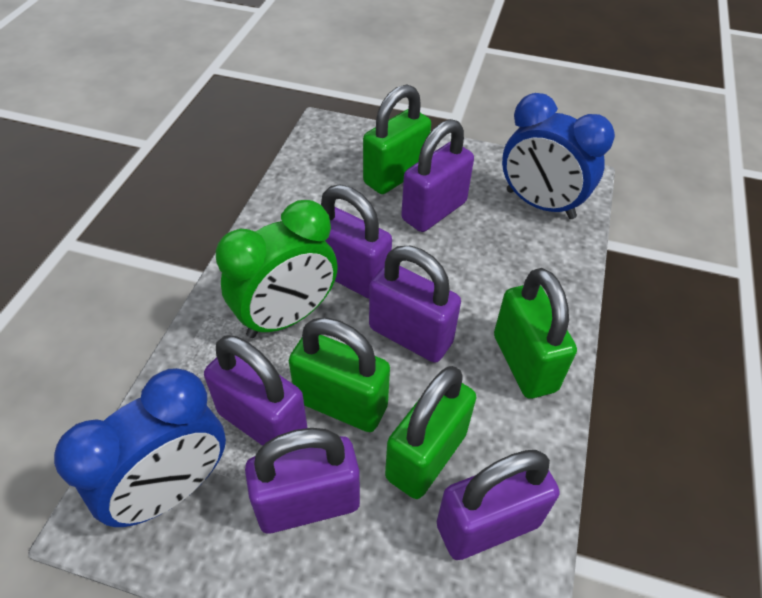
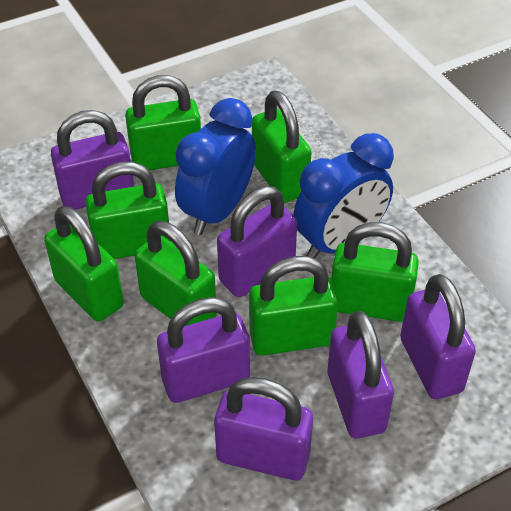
green clock: [216,200,338,338] = 1 -> none = 0
green padlock: [289,317,390,432] [363,84,431,194] [385,366,476,499] [494,268,577,399] = 4 -> [44,206,124,321] [85,162,171,259] [125,75,201,170] [135,221,217,326] [249,256,338,356] [252,91,312,203] [331,222,419,322] = 7

